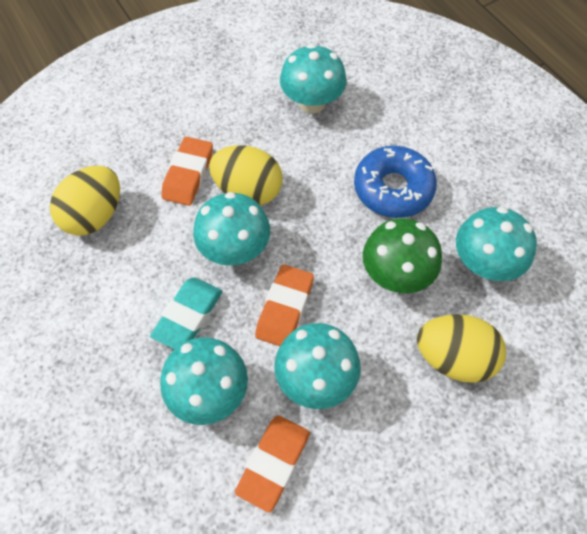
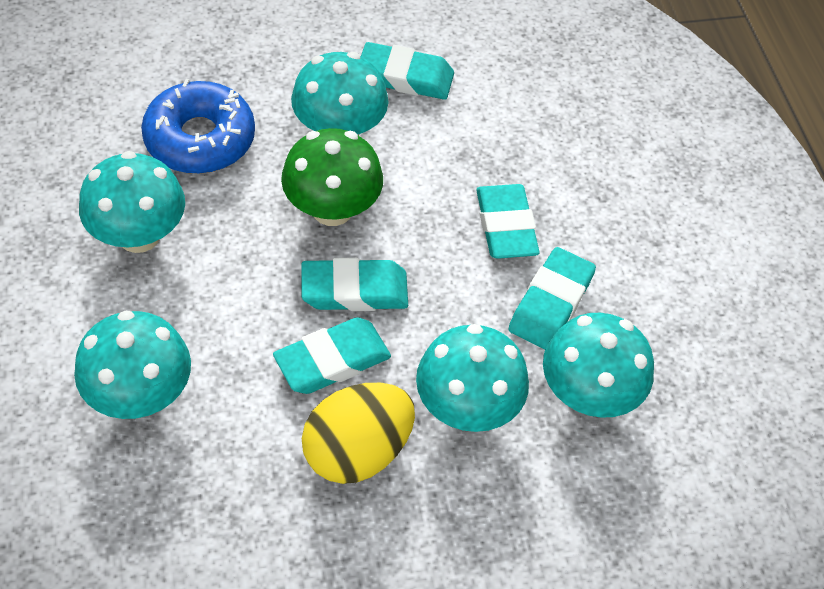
orange eraser: [161,137,213,206] [235,415,310,512] [255,265,314,346] = 3 -> none = 0
turquoise eraser: [150,277,222,349] = 1 -> [273,317,391,394] [301,258,408,311] [361,42,454,100] [476,184,540,259] [509,247,596,350] = 5
yellow egg: [50,166,120,236] [209,145,283,205] [417,314,506,383] = 3 -> [302,383,415,484] = 1

